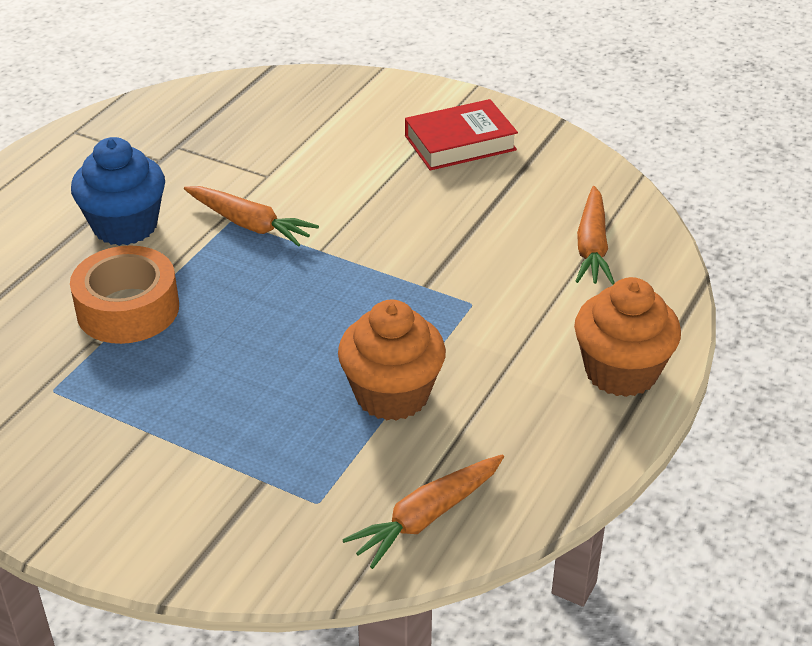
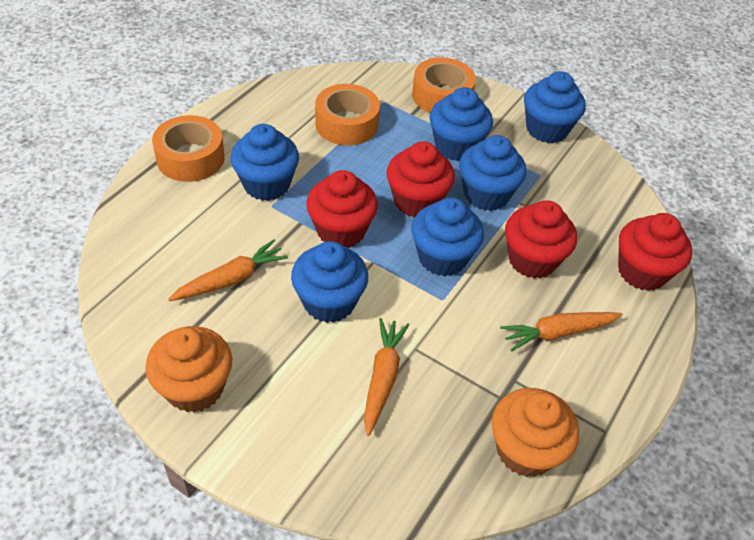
blue cupcake: [71,137,165,246] = 1 -> [231,124,299,201] [291,241,368,323] [411,197,484,276] [429,87,493,161] [459,135,526,211] [524,71,586,143] = 6
orange tape: [70,246,179,344] = 1 -> [152,115,225,182] [315,84,380,146] [412,58,476,113] = 3
red book: [405,99,518,171] = 1 -> none = 0
red cupcake: none = 0 -> [306,170,378,248] [387,141,455,218] [505,200,577,279] [618,213,692,291] = 4

